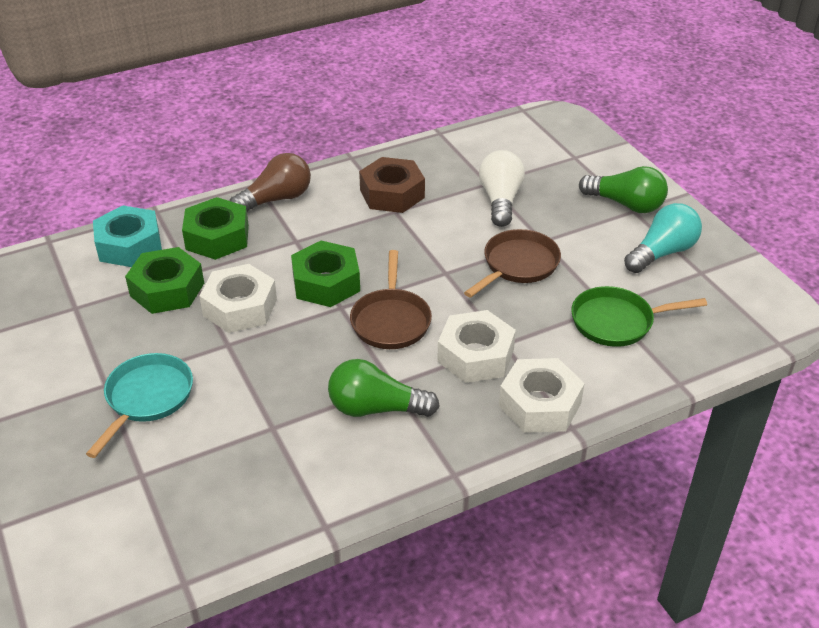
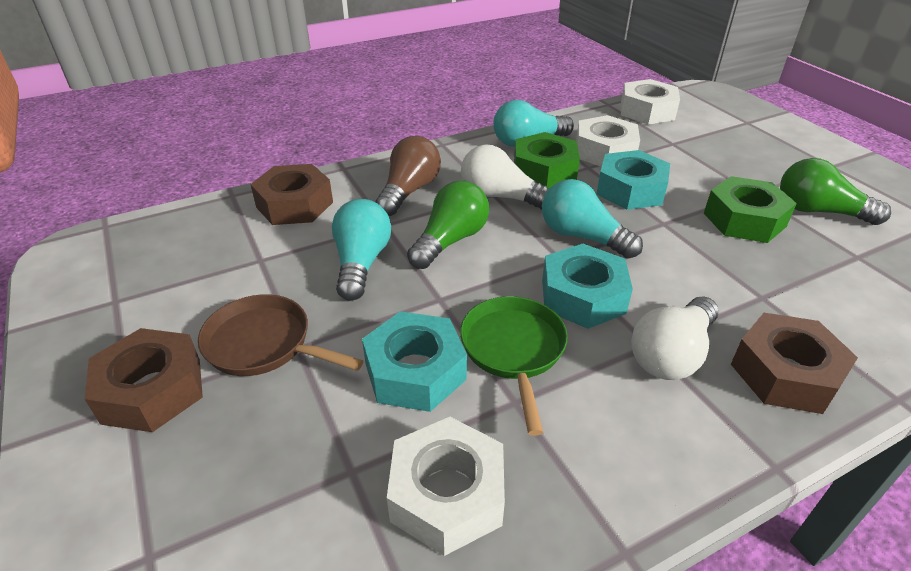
brown nut: [359,157,425,213] = 1 -> [85,328,203,432] [250,164,333,225] [731,313,858,414] = 3
brown pan: [350,250,432,349] [464,229,561,298] = 2 -> [198,294,364,376] = 1
green nut: [125,247,204,314] [182,197,249,260] [291,241,360,307] = 3 -> [514,132,580,188] [704,176,797,243] = 2
turquoise light bulb: [624,203,702,273] = 1 -> [332,199,391,301] [493,100,574,147] [542,179,643,259] = 3
turquoise nut: [93,206,162,267] = 1 -> [362,311,467,412] [542,244,633,329] [596,150,670,210] = 3
turquoise pan: [86,353,193,458] = 1 -> none = 0
white light bulb: [479,150,525,227] = 1 -> [461,144,550,210] [631,297,719,380] = 2

